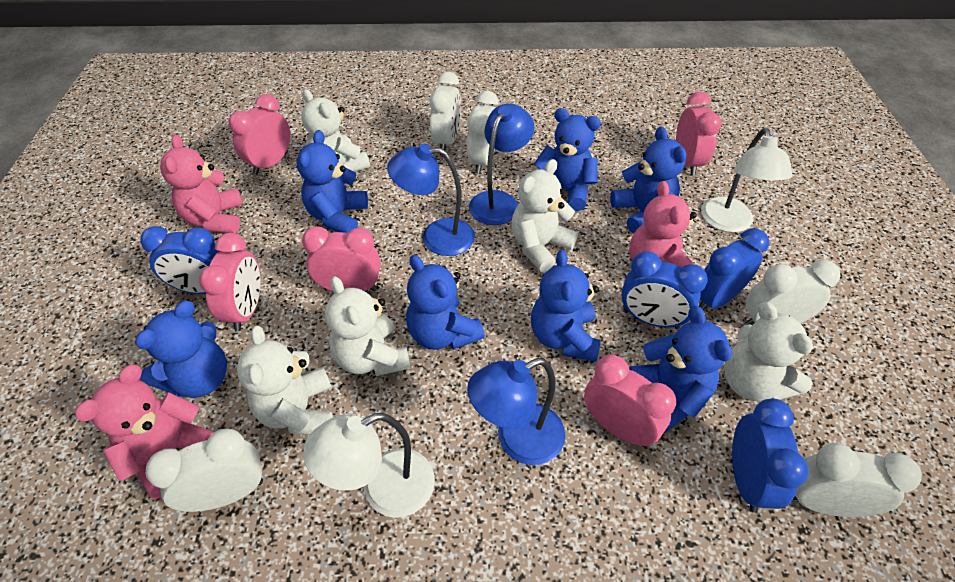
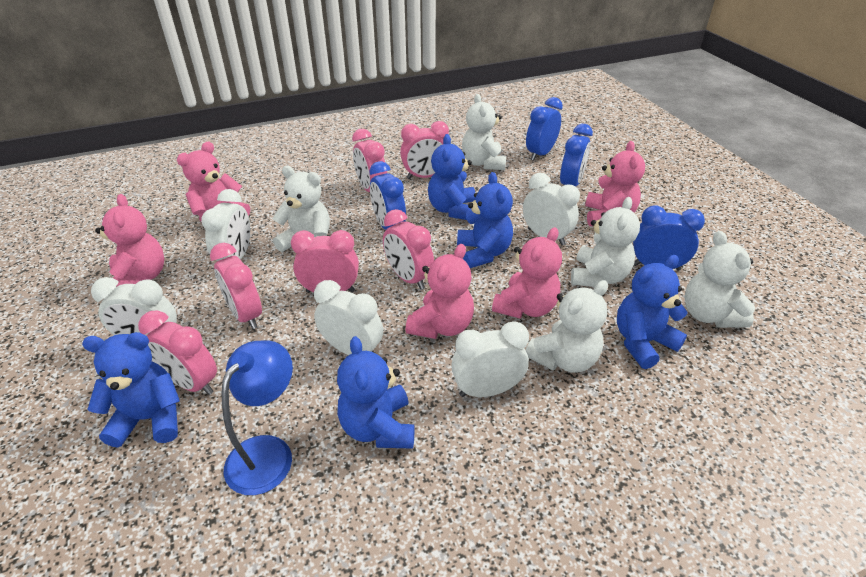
blue lamp: [387,144,475,256] [467,358,565,465] [469,103,534,225] = 3 -> [222,340,293,495] = 1
blue teddy bear: [135,301,227,398] [297,130,368,233] [406,255,485,350] [531,250,600,361] [534,108,601,211] [610,126,687,234] [629,306,732,433] = 7 -> [82,332,180,448] [337,336,415,449] [428,134,475,220] [457,172,513,268] [617,255,688,369] = 5
pink clock: [199,233,261,332] [229,94,290,175] [302,226,381,292] [584,355,676,447] [676,92,722,176] = 5 -> [138,311,217,395] [210,243,262,329] [291,230,359,293] [352,129,387,192] [383,209,434,290] [400,121,449,179] = 6
pink teddy bear: [75,365,215,499] [160,135,243,233] [629,181,697,267] = 3 -> [95,194,164,287] [177,141,250,221] [405,244,474,339] [492,227,562,319] [585,141,645,226] = 5
white lamp: [303,413,435,518] [701,128,793,232] = 2 -> none = 0

